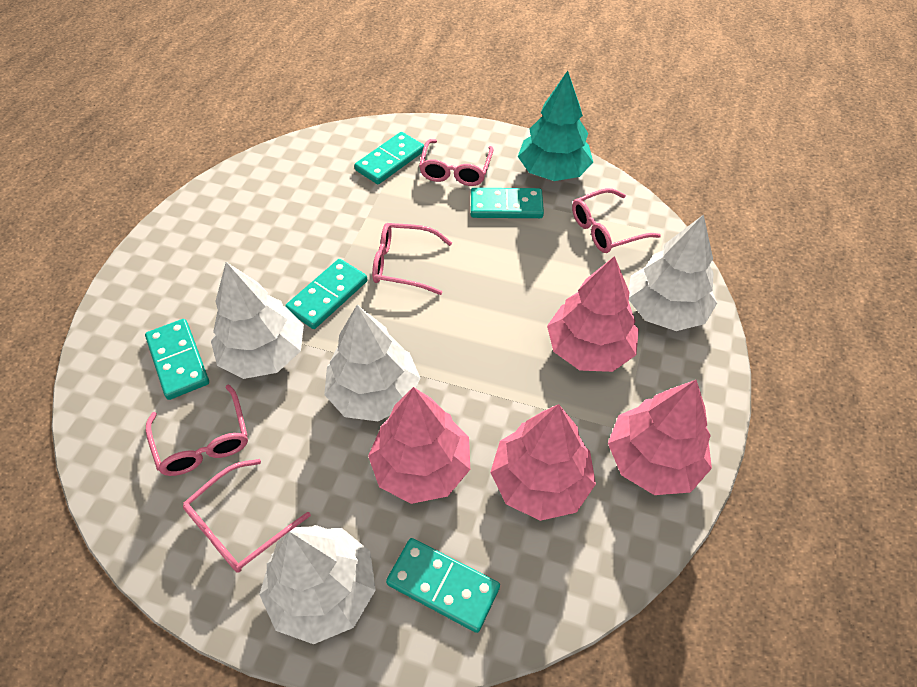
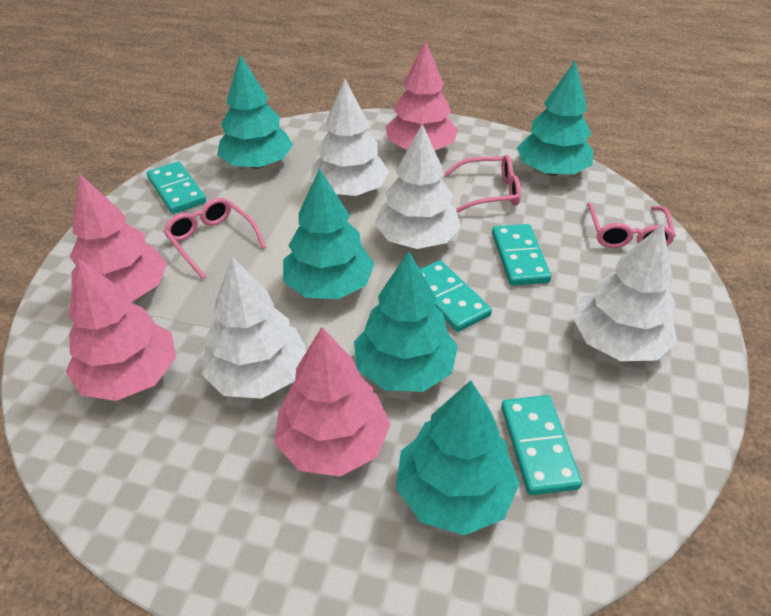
pink glasses: [146,384,248,476] [183,459,311,573] [372,223,452,295] [419,139,494,186] [572,188,661,253] = 5 -> [163,198,266,279] [444,155,521,213] [587,203,676,248] = 3
turquoise domino: [145,319,209,400] [285,259,368,329] [354,132,424,184] [386,538,500,633] [471,188,544,218] = 5 -> [147,161,206,214] [420,260,492,332] [492,224,551,286] [501,395,582,495] = 4
turquoise tree: [518,71,593,181] = 1 -> [217,55,293,169] [283,168,375,299] [354,251,458,392] [396,380,520,535] [517,61,593,176] = 5

